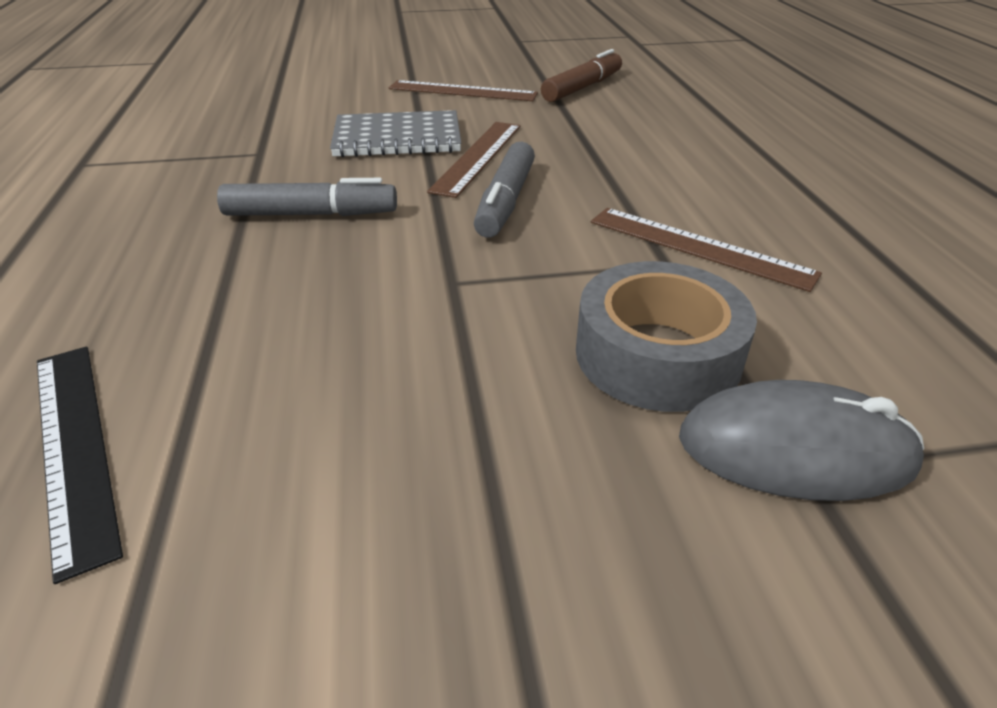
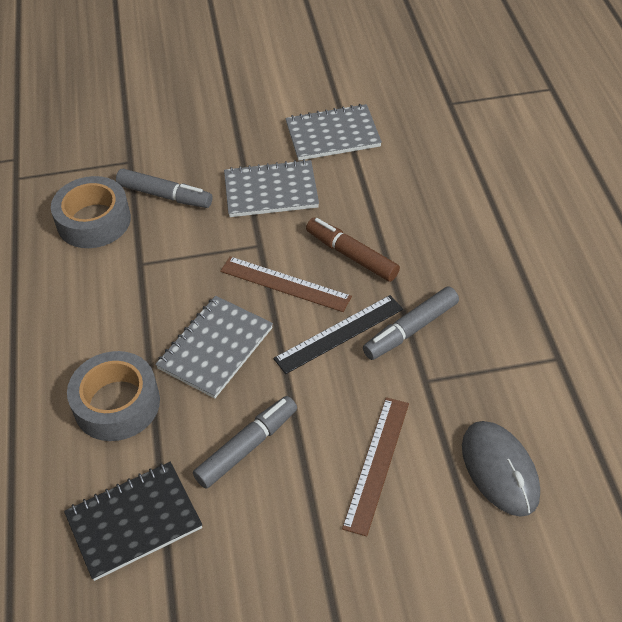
black notebook: none = 0 -> [64,462,202,581] = 1
brown ruler: [389,80,538,101] [427,122,521,198] [591,208,822,292] = 3 -> [220,256,352,312] [342,397,409,536] = 2
grey marker: [217,178,397,216] [474,142,535,238] = 2 -> [116,169,213,208] [193,396,297,489] [363,286,459,360] = 3
grey notebook: [330,110,461,157] = 1 -> [155,296,273,399] [224,159,319,217] [285,104,382,161] = 3
grey tape: [576,261,757,412] = 1 -> [51,176,131,248] [67,351,160,441] = 2

